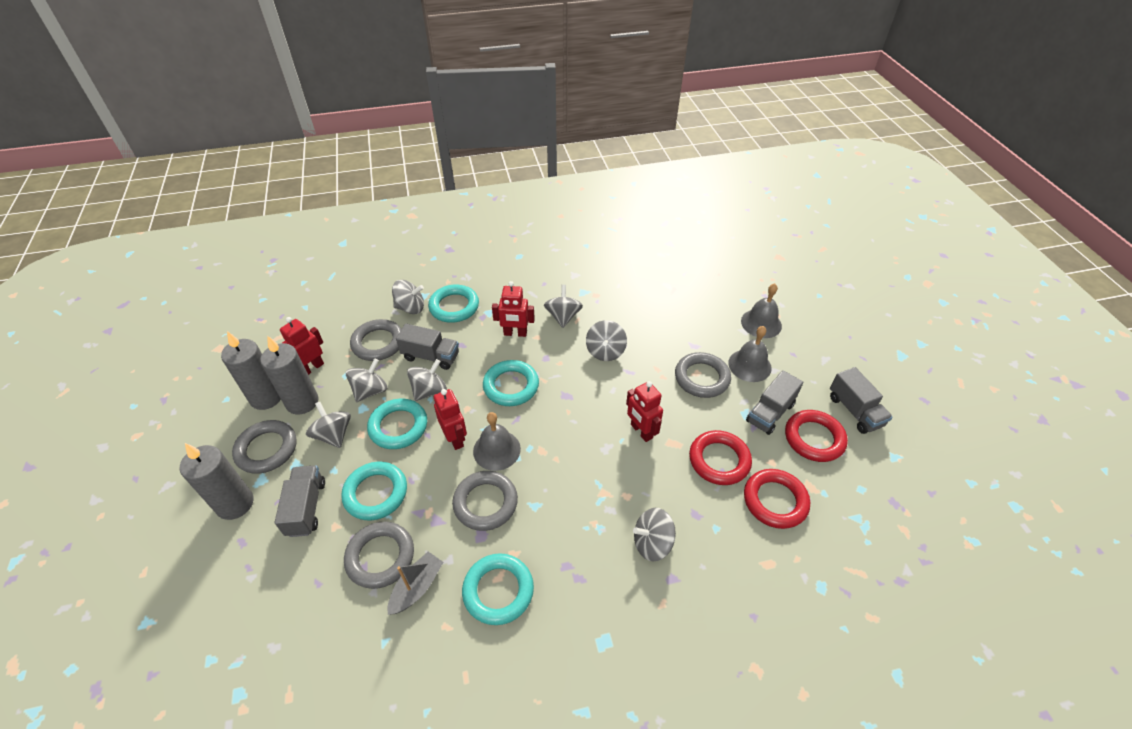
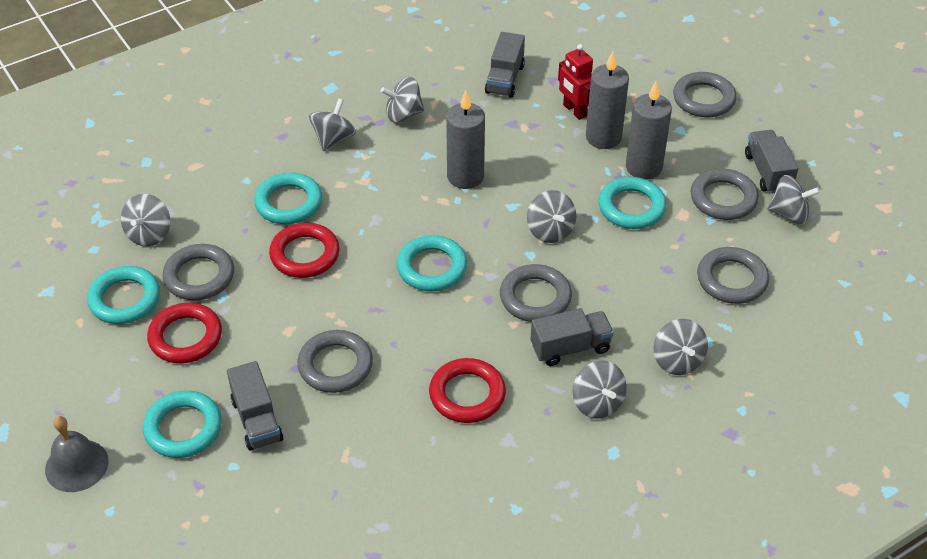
grey bell: [473,412,521,471] [728,326,772,382] [741,283,782,338] = 3 -> [45,416,109,492] = 1
grey boat: [388,552,444,615] = 1 -> none = 0
grey ring: [232,420,297,474] [344,522,414,589] [350,319,401,361] [452,471,518,531] [675,352,731,398] = 5 -> [162,244,234,300] [297,330,373,393] [500,264,572,322] [673,72,736,118] [691,168,759,220] [697,247,769,304] = 6
red robot: [280,317,324,375] [434,389,467,450] [492,281,535,337] [626,381,663,442] = 4 -> [558,44,593,120] = 1

